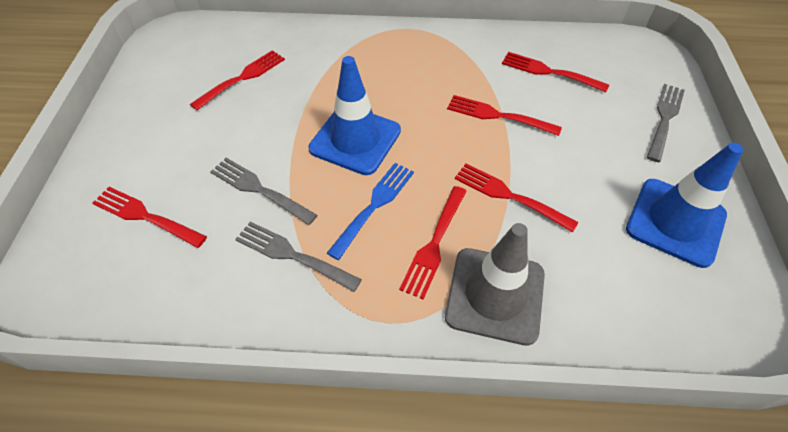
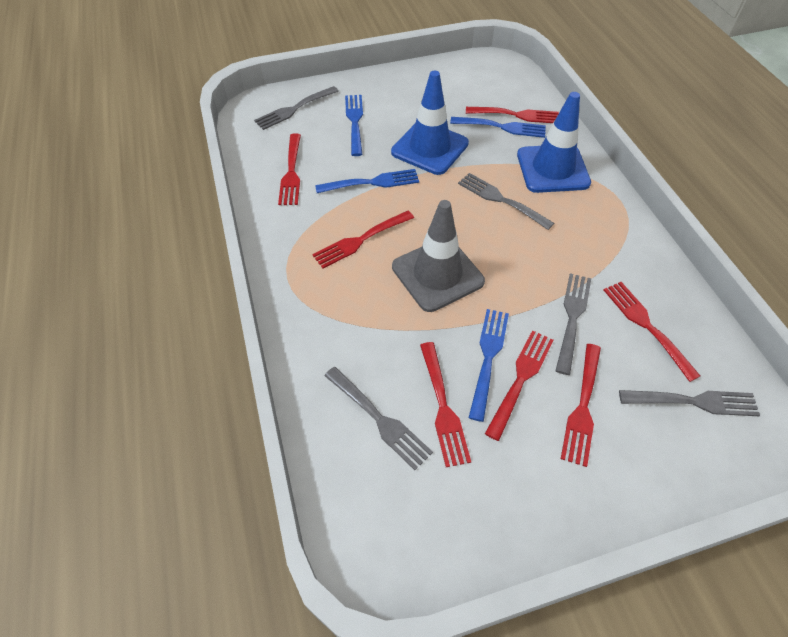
blue fork: [327,163,414,260] = 1 -> [315,169,419,193] [345,95,363,156] [450,117,546,138] [469,309,509,422] = 4
grey fork: [210,158,317,225] [235,222,362,292] [647,84,685,162] = 3 -> [254,86,339,130] [324,367,433,470] [458,173,554,230] [555,273,591,375] [619,390,760,416] = 5
red fork: [92,187,207,248] [190,50,285,110] [399,186,467,300] [447,95,562,136] [455,163,579,233] [502,52,609,92] = 6 -> [278,133,301,205] [312,211,414,268] [420,342,471,467] [466,107,559,123] [485,330,554,441] [561,344,601,467] [604,282,700,382] = 7

